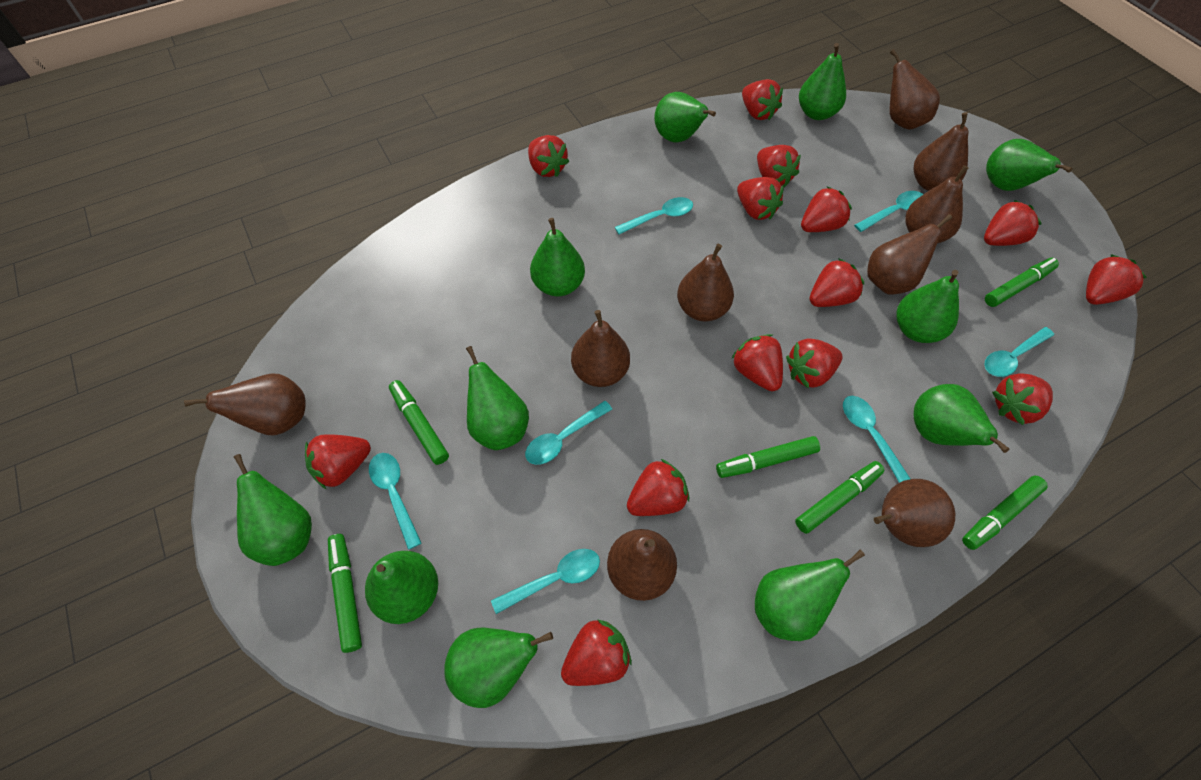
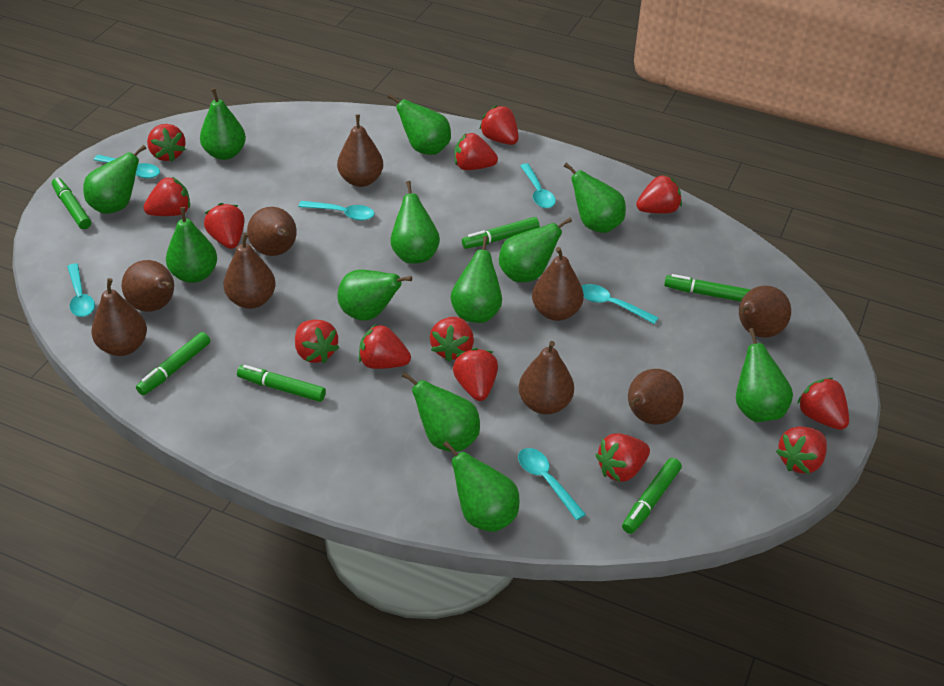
green pear: [234,454,312,566] [365,551,438,624] [444,628,553,708] [466,346,529,450] [530,218,585,296] [654,92,716,142] [755,550,865,641] [799,43,846,120] [896,270,959,343] [913,384,1009,453] [986,139,1073,191] = 11 -> [83,145,146,214] [166,207,217,283] [200,88,246,160] [337,269,412,321] [387,94,451,155] [390,181,440,264] [402,372,480,452] [443,441,520,532] [451,236,502,323] [499,218,572,282] [564,163,626,233] [736,328,793,422] = 12
red strawberry: [305,434,371,489] [528,135,569,177] [561,619,632,686] [627,458,689,516] [731,334,783,391] [737,177,784,220] [742,79,783,120] [757,145,801,188] [786,338,843,389] [801,187,852,232] [809,258,864,307] [984,200,1041,246] [992,373,1053,425] [1086,254,1147,305] = 14 -> [143,177,190,216] [147,124,186,162] [204,203,245,249] [295,320,339,363] [359,324,411,369] [430,317,474,362] [453,348,498,401] [455,133,498,170] [480,106,519,145] [596,433,650,482] [636,175,682,214] [776,426,827,474] [797,378,849,430] = 13
turquoise spoon: [369,453,421,550] [491,549,600,614] [525,401,612,465] [615,197,693,234] [843,396,911,483] [854,191,923,232] [984,327,1054,377] = 7 -> [67,263,95,317] [94,155,160,179] [298,201,374,221] [518,448,586,520] [520,163,556,208] [581,284,659,324] = 6

